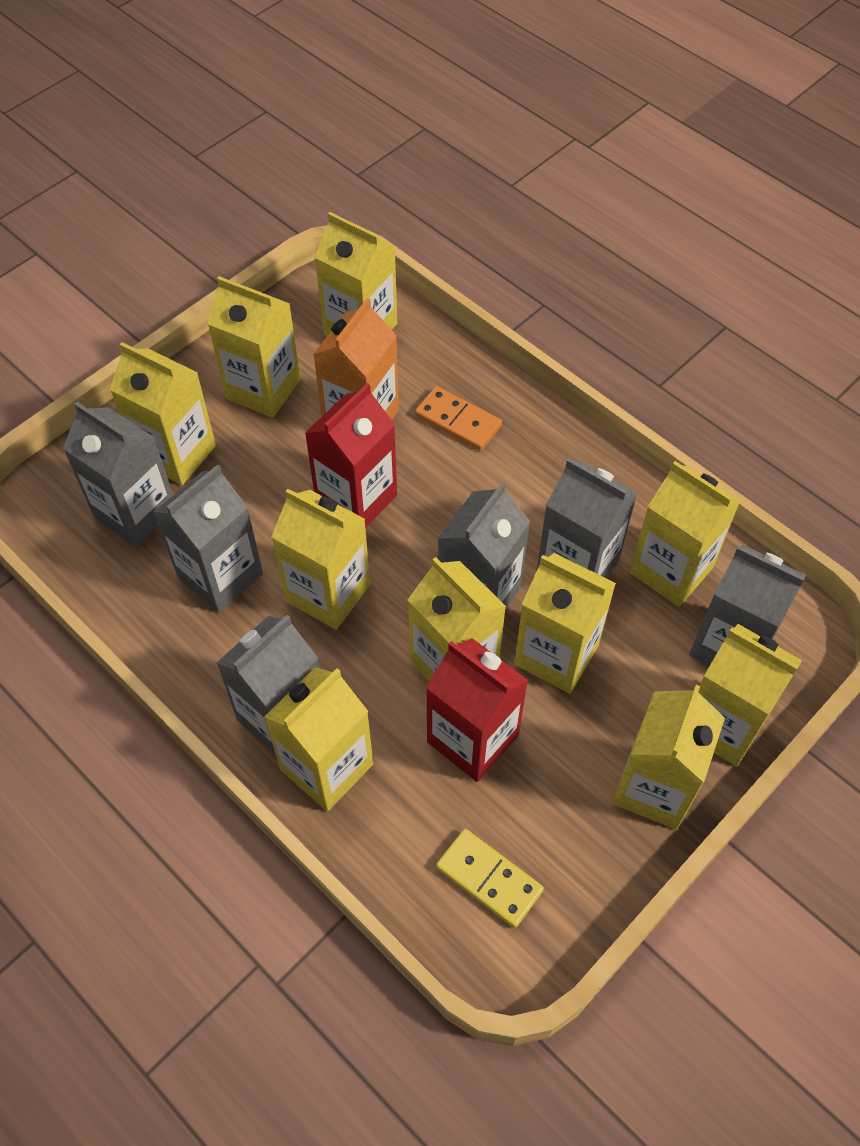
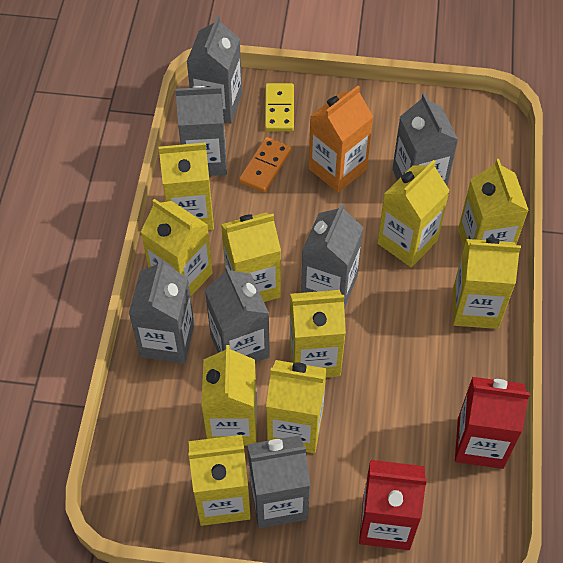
grey carton: [63,402,173,547] [154,464,263,613] [217,615,319,755] [438,482,530,610] [537,458,637,578] [689,544,806,666] = 6 -> [129,258,194,364] [175,86,227,176] [187,16,242,124] [205,265,270,363] [247,435,311,528] [301,203,364,308] [392,93,458,186] = 7

